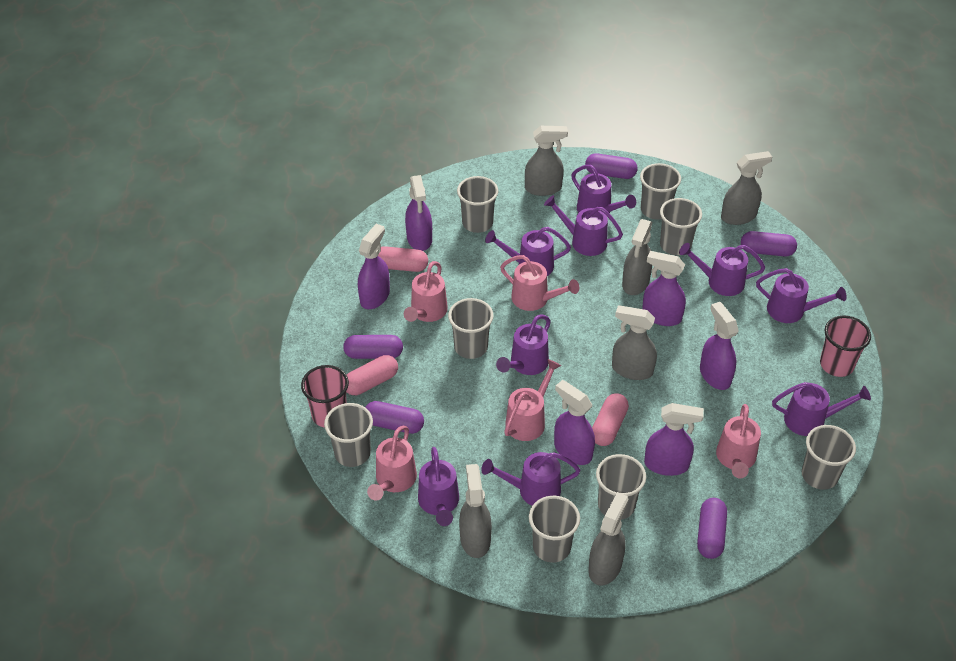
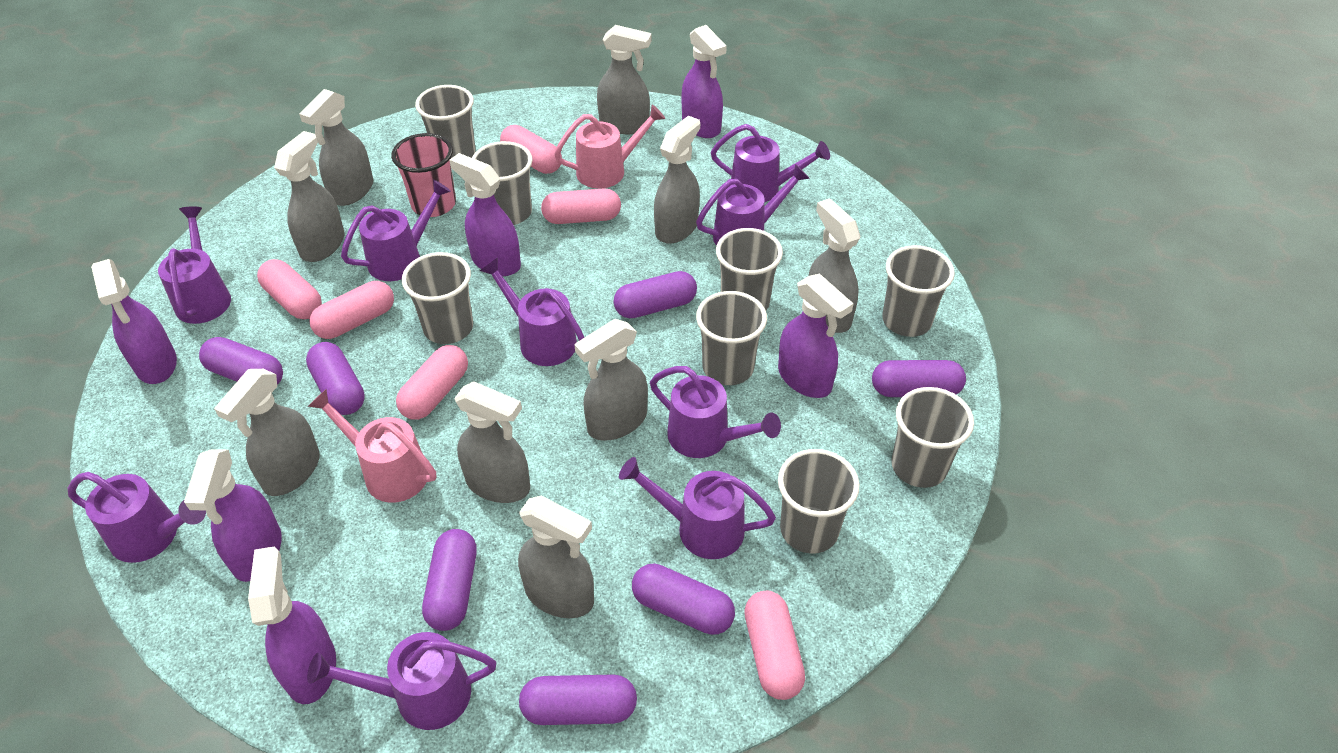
grey spray bottle: [459,464,492,558] [525,126,568,196] [588,492,628,586] [612,305,657,380] [622,219,652,295] [721,151,772,225] = 6 -> [214,369,320,496] [274,131,344,262] [299,89,373,206] [454,381,530,503] [518,496,594,618] [574,319,648,441] [597,25,652,134] [654,116,700,244] [808,198,860,333] = 9
pink capsule: [346,355,398,395] [378,246,428,272] [592,393,629,446] = 3 -> [257,259,322,319] [310,281,394,339] [396,345,468,420] [500,125,562,174] [541,188,621,224] [744,591,805,700] = 6
pink cup: [301,365,349,428] [820,316,871,377] = 2 -> [391,133,456,217] = 1
pink watering can: [367,426,417,501] [404,261,448,322] [500,255,579,311] [504,359,561,441] [716,404,761,478] = 5 -> [307,389,436,503] [554,105,665,189] = 2
purple capsule: [343,335,403,359] [365,401,424,434] [585,153,638,179] [697,498,727,559] [741,231,797,256] = 5 -> [199,337,283,385] [306,342,365,415] [422,529,477,631] [519,674,637,725] [613,271,697,318] [632,564,735,635] [872,360,966,397] = 7

